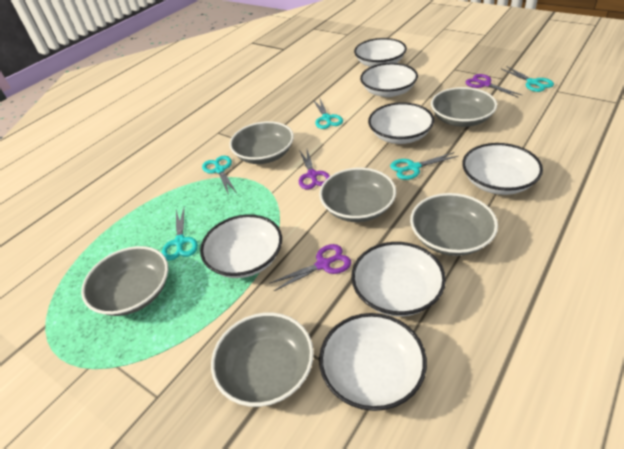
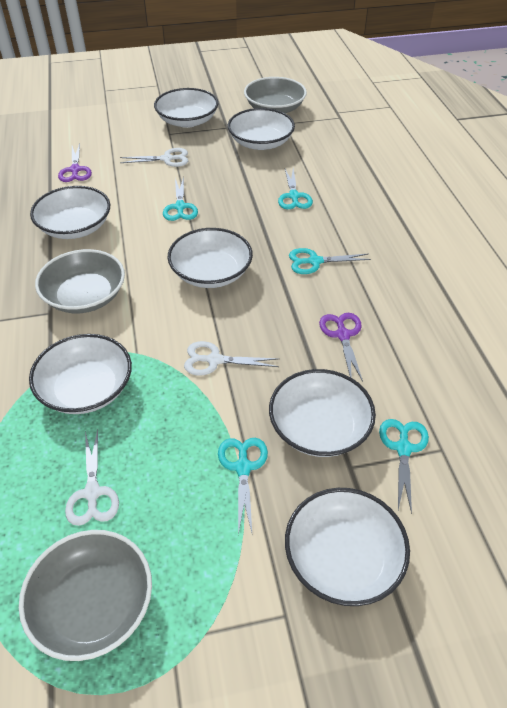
grey bowl: [81,246,168,316] [211,313,314,407] [229,121,294,164] [319,168,396,222] [410,193,498,256] [431,87,497,127] = 6 -> [19,530,152,661] [35,249,125,313] [244,77,307,113] = 3
purple scissors: [269,244,351,291] [299,150,330,189] [466,74,522,97] = 3 -> [58,144,92,182] [319,313,363,382] = 2
white scissors: none = 0 -> [65,429,119,526] [120,148,188,167] [184,341,279,376] = 3

